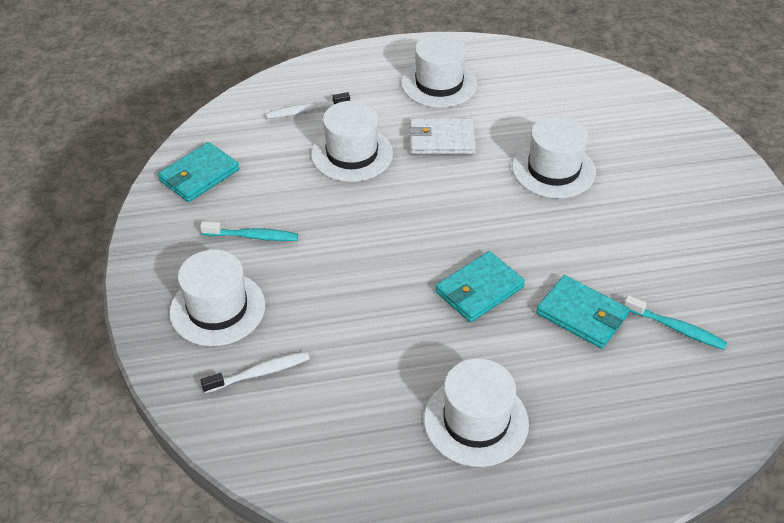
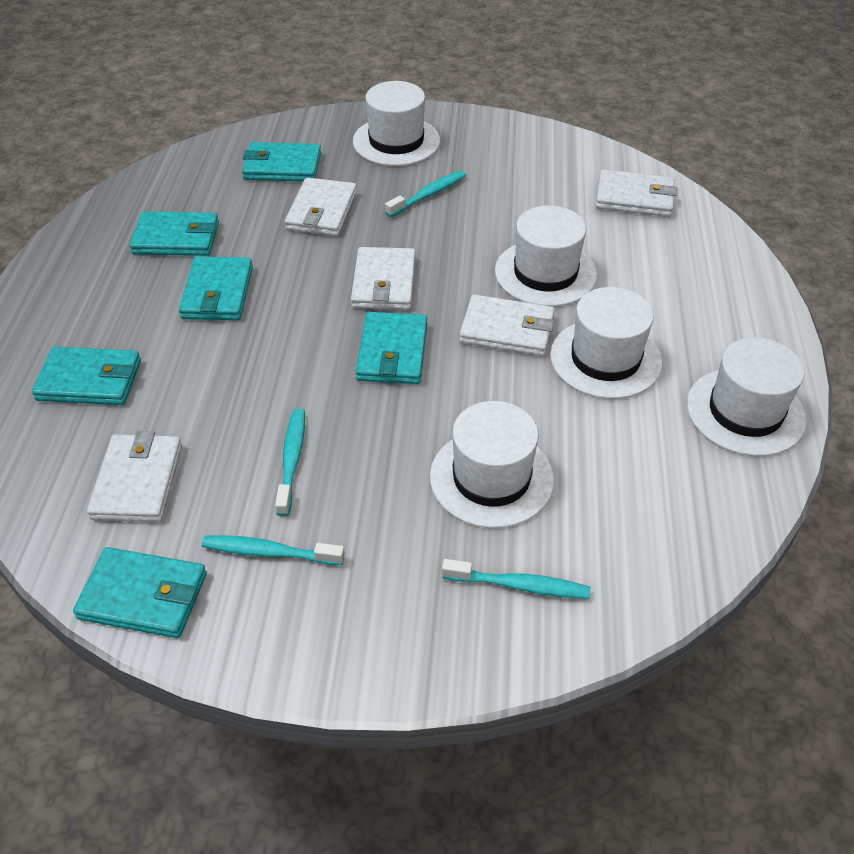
turquoise toothbrush: [200,221,298,241] [624,295,727,350] = 2 -> [202,535,345,565] [275,409,305,516] [385,171,466,217] [442,559,590,599] = 4
turquoise wallet: [158,142,239,202] [435,251,525,323] [536,275,630,349] = 3 -> [32,347,141,405] [73,547,207,638] [130,211,219,256] [179,257,253,320] [242,142,321,182] [356,312,427,384] = 6
white toothbrush: [200,351,310,393] [266,92,350,119] = 2 -> none = 0
white wallet: [409,118,476,155] = 1 -> [87,431,182,522] [285,177,357,236] [351,247,416,310] [459,294,555,356] [595,169,677,217] = 5

